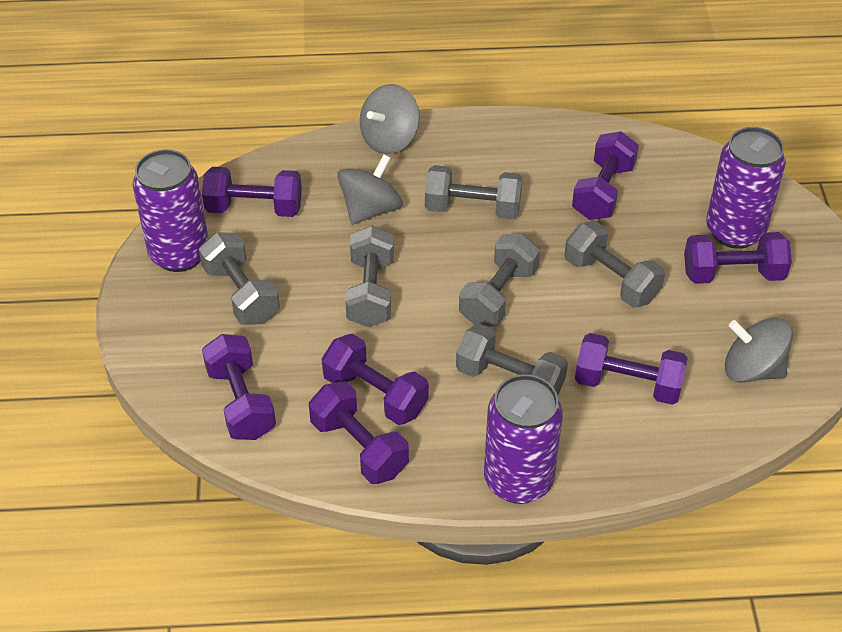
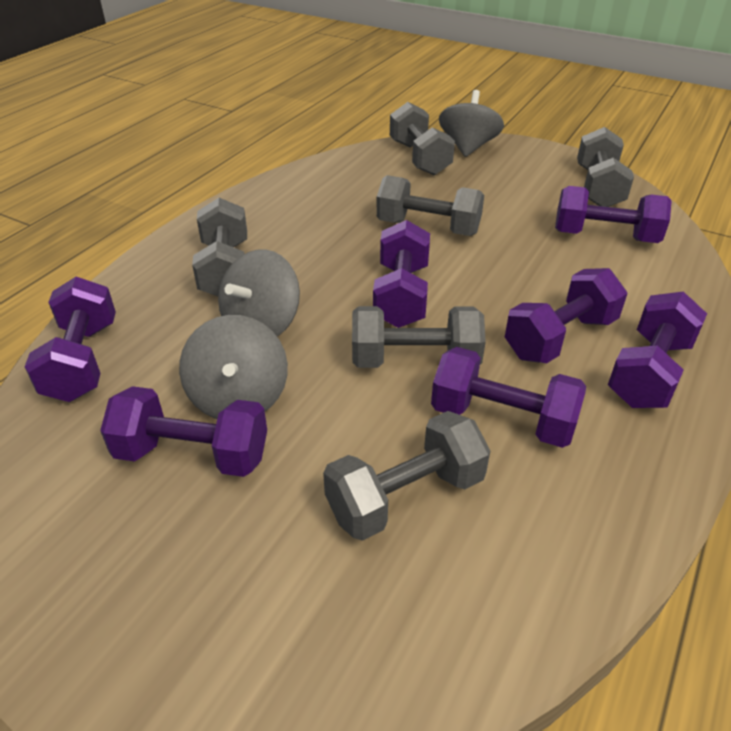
purple can: [132,149,209,272] [484,374,563,504] [706,127,786,249] = 3 -> none = 0

